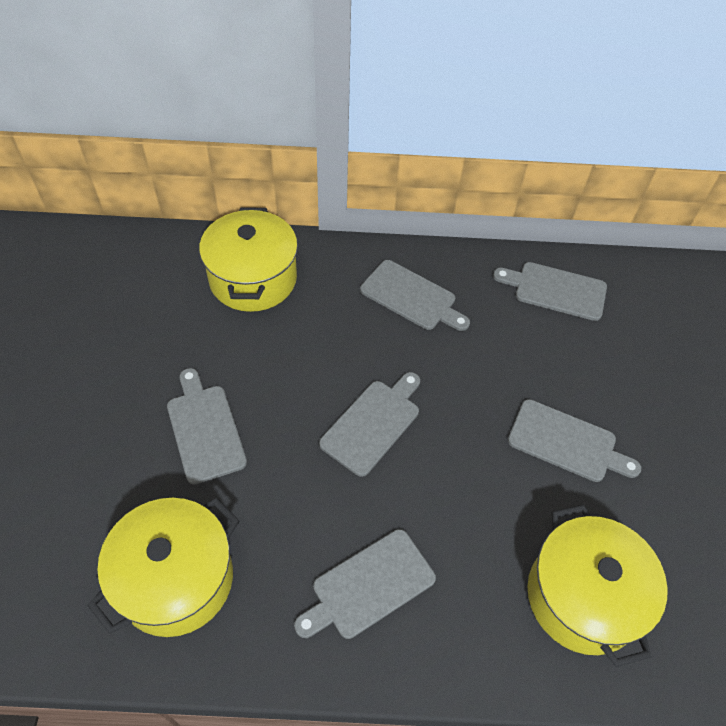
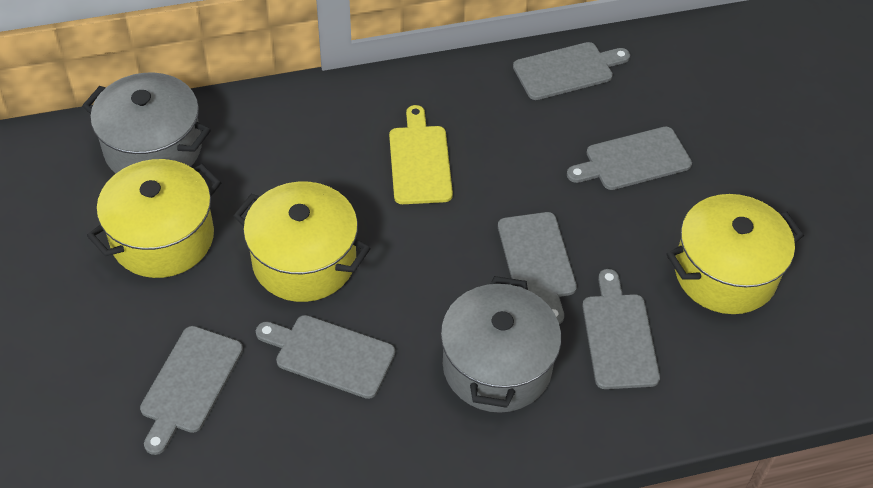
grey pot: none = 0 -> [82,73,211,173] [441,276,561,413] = 2
yellow cutting board: none = 0 -> [389,105,453,204] = 1

